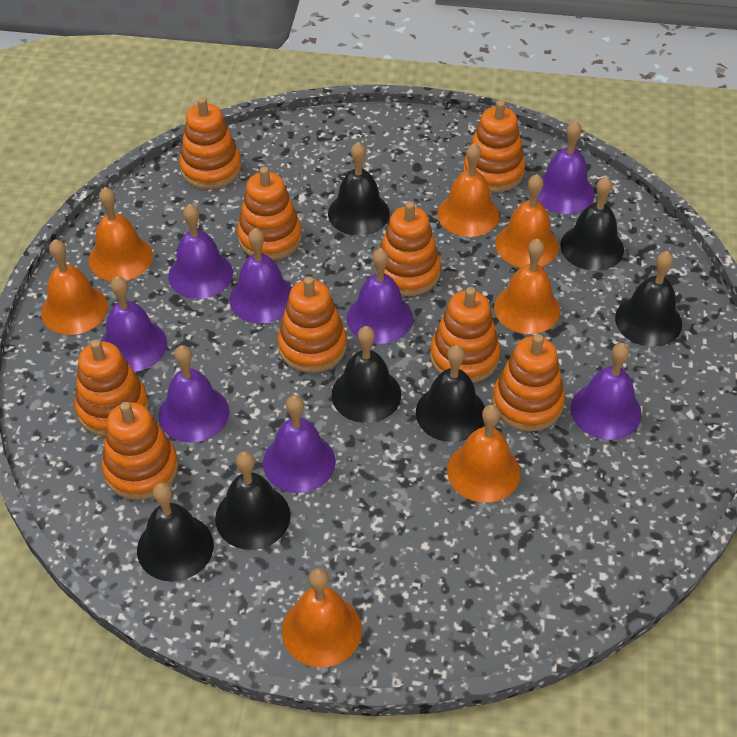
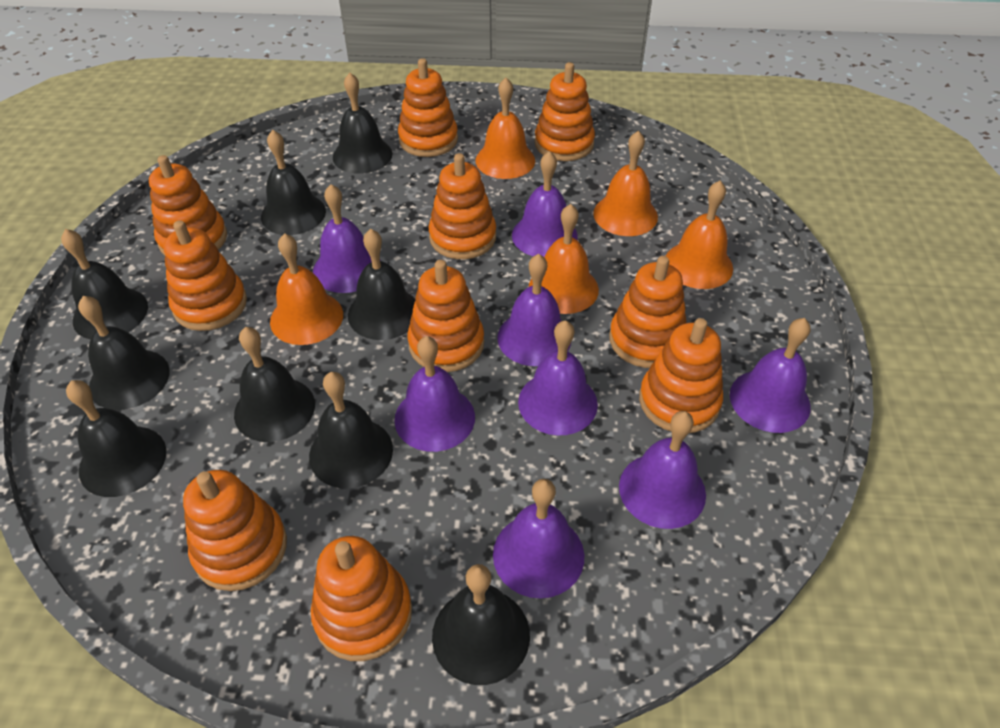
black bell: [137,483,214,582] [215,451,291,550] [328,142,390,236] [332,326,401,423] [416,345,485,442] [560,176,624,271] [615,251,682,347] = 7 -> [61,229,148,340] [66,380,166,497] [78,296,169,410] [234,327,315,442] [261,130,326,235] [309,372,393,488] [333,73,393,174] [348,229,416,340] [432,564,530,685] = 9
orange bell: [41,239,108,335] [89,187,153,281] [282,568,362,668] [437,143,499,237] [447,405,520,503] [494,238,560,334] [495,174,559,268] = 7 -> [270,233,343,345] [475,78,535,179] [529,204,599,314] [593,131,658,236] [666,181,733,289] = 5
orange stacking toy: [74,340,149,437] [102,402,178,500] [179,97,241,189] [237,167,302,260] [277,276,347,373] [375,201,441,296] [430,287,500,383] [463,100,525,193] [492,334,565,432] = 9 -> [149,155,227,255] [163,220,247,331] [183,470,287,591] [311,536,412,661] [398,58,458,157] [407,260,484,372] [429,153,496,259] [535,62,595,161] [609,256,686,368] [639,318,723,433] = 10

